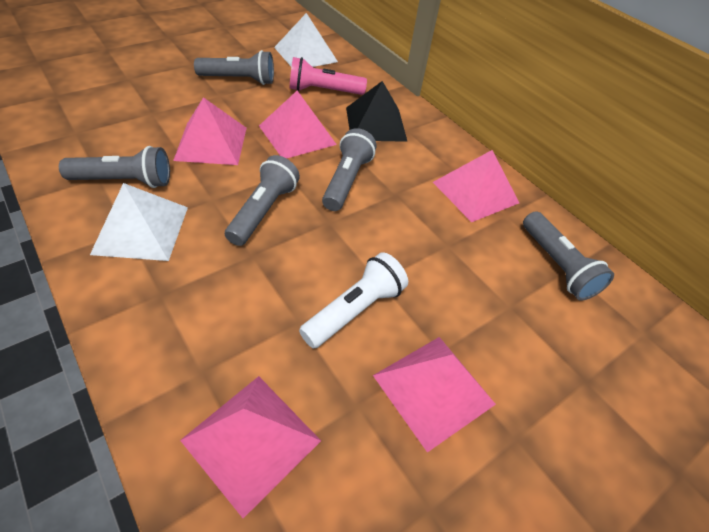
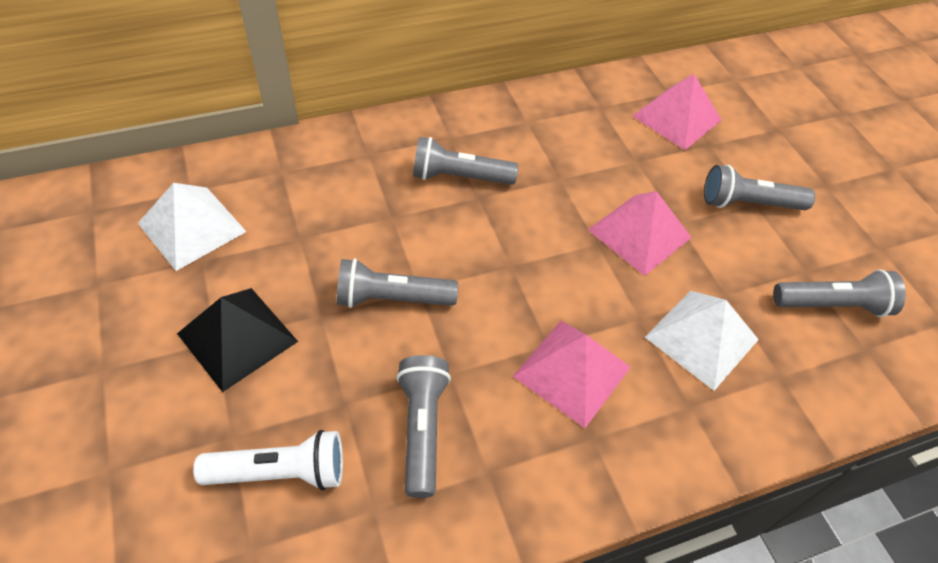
pink flashlight: [290,57,367,95] = 1 -> none = 0
pink pyramid: [173,97,247,165] [180,376,321,518] [259,91,337,159] [373,337,496,452] [433,150,519,222] = 5 -> [513,321,631,428] [588,191,692,276] [632,74,722,150] = 3

